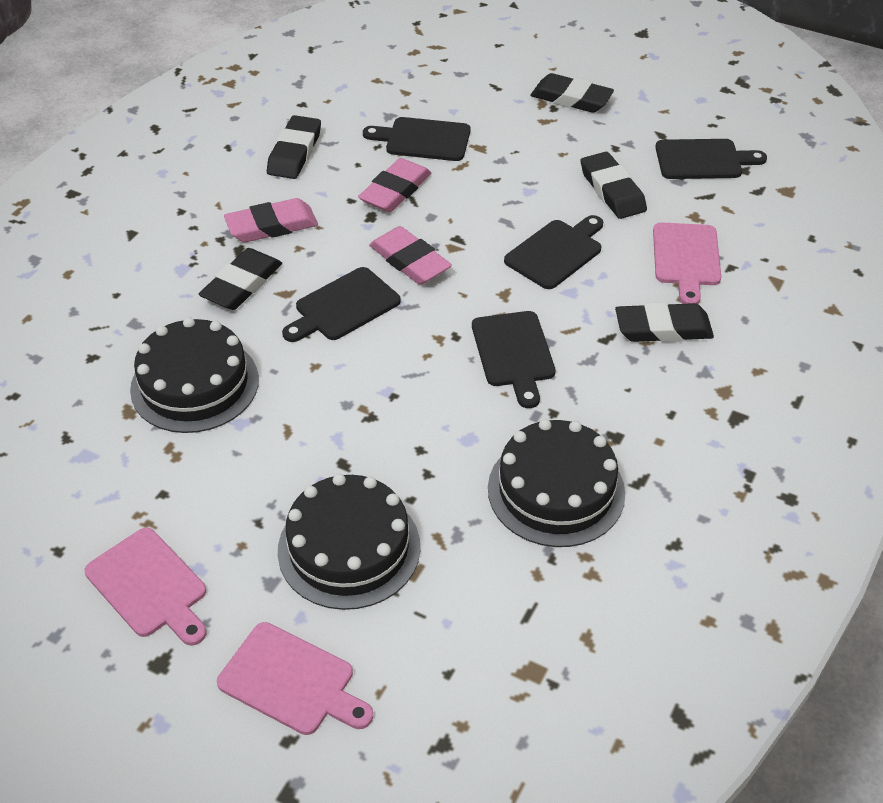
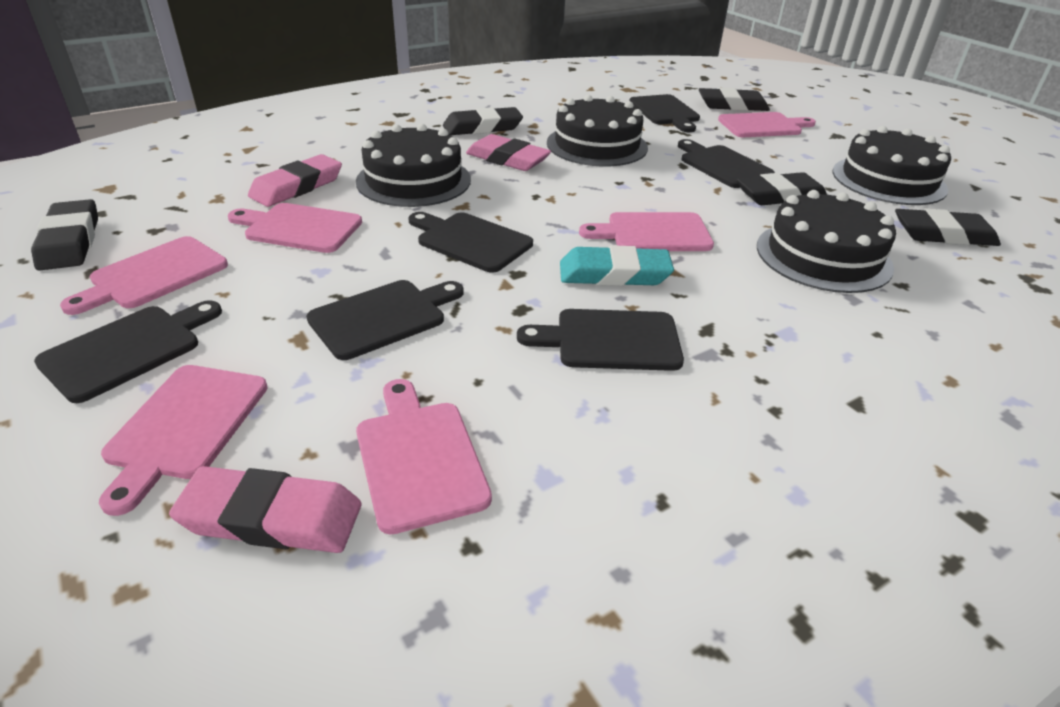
black cake: [130,317,259,433] [278,474,421,610] [488,419,625,547] = 3 -> [356,124,471,207] [547,95,648,166] [757,190,896,293] [833,126,951,205] = 4
black cutting board: [282,267,401,342] [363,117,471,161] [472,311,555,408] [504,215,603,289] [655,139,767,179] = 5 -> [34,300,222,403] [306,280,464,360] [408,212,533,273] [517,309,684,371] [629,94,700,132] [678,139,775,188] = 6
pink cutting board: [84,528,207,646] [217,622,373,735] [653,222,721,304] = 3 -> [60,236,228,315] [99,365,267,516] [228,203,362,253] [356,379,492,534] [579,212,714,251] [718,112,816,137] = 6
turquoise eraser: none = 0 -> [560,245,674,286] = 1

